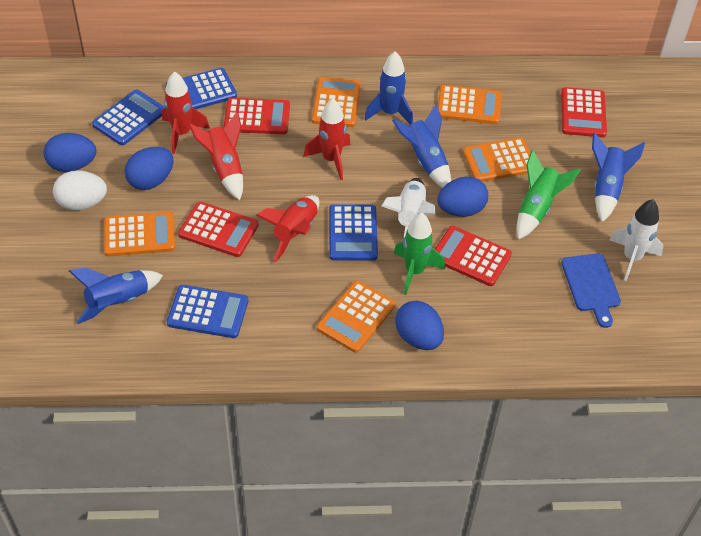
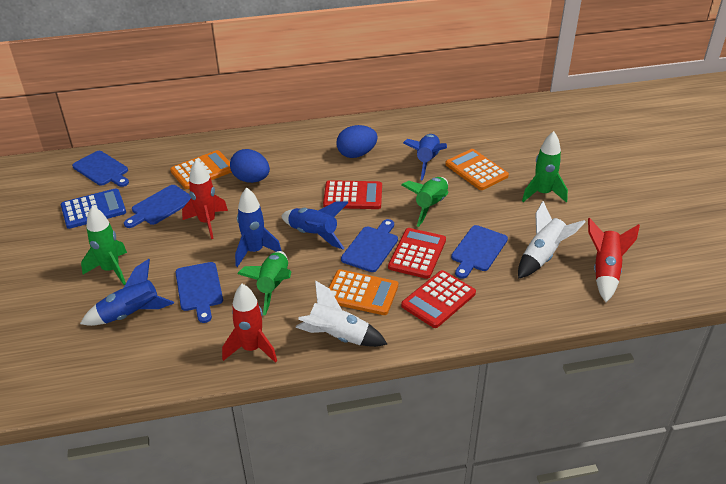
blue calculator: [92,90,165,145] [166,68,237,109] [167,285,248,338] [329,204,378,261] = 4 -> [61,188,126,229] = 1
blue cutting board: [561,254,621,328] = 1 -> [72,151,129,187] [124,185,191,228] [175,262,223,323] [341,219,398,272] [451,225,508,279] = 5
blue egg: [44,133,96,172] [125,147,174,190] [395,301,444,350] [437,177,488,217] = 4 -> [230,149,270,183] [336,125,378,158] = 2
green rocket: [394,213,445,295] [517,150,581,240] = 2 -> [81,206,127,285] [237,251,291,315] [402,177,449,227] [522,131,568,203] = 4
orange calculator: [104,212,175,256] [312,77,361,127] [317,281,396,353] [438,85,502,124] [463,137,530,182] = 5 -> [170,150,232,189] [329,269,398,315] [445,149,509,190] = 3
red calculator: [178,201,259,257] [224,98,290,134] [435,226,512,286] [561,87,607,137] = 4 -> [323,180,382,209] [388,228,446,279] [401,270,476,328] = 3
red rocket: [162,71,210,154] [188,111,243,200] [256,195,319,263] [303,98,350,180] = 4 -> [182,160,228,239] [222,284,277,363] [588,218,640,302] = 3
white egg: [53,170,107,211] = 1 -> none = 0

